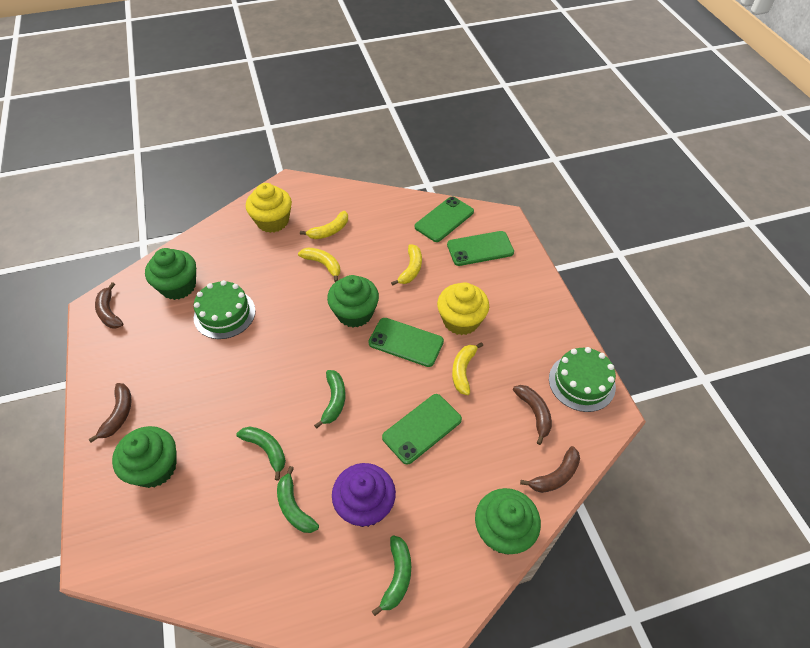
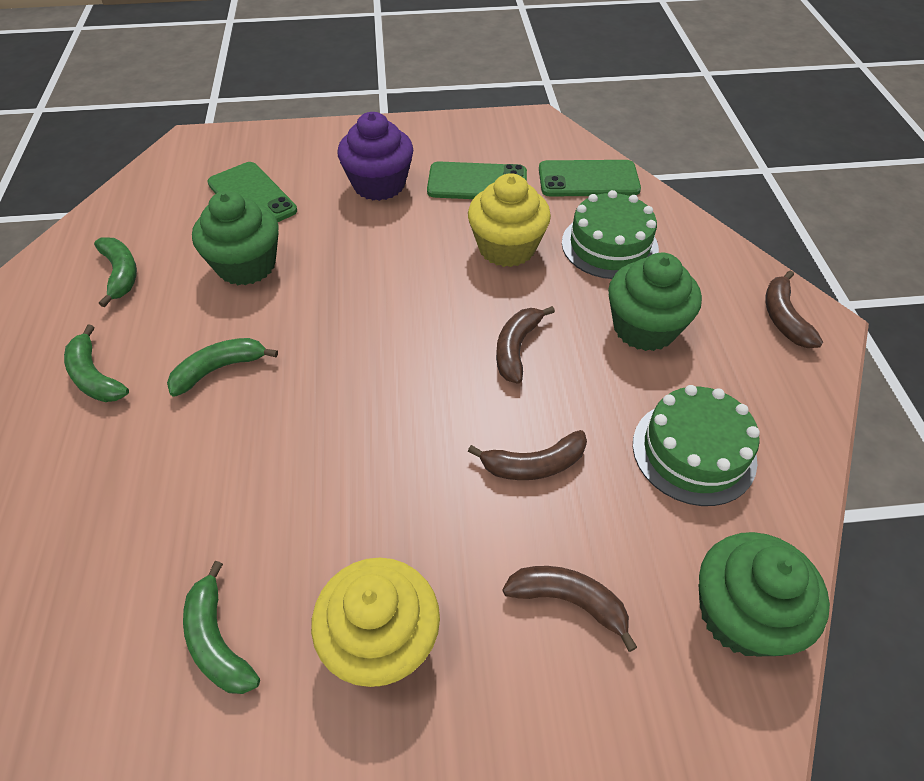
green cupcake: [112,426,177,488] [145,248,196,300] [327,275,379,328] [475,488,541,554] = 4 -> [192,191,279,285] [608,253,702,351] [698,532,830,656] = 3
green phone: [368,318,444,367] [382,394,462,465] [415,197,474,242] [447,231,514,266] = 4 -> [207,162,297,222] [427,161,527,199] [539,160,641,196] = 3
yellow banana: [298,248,340,282] [300,211,348,239] [391,244,422,286] [452,342,483,395] = 4 -> none = 0

